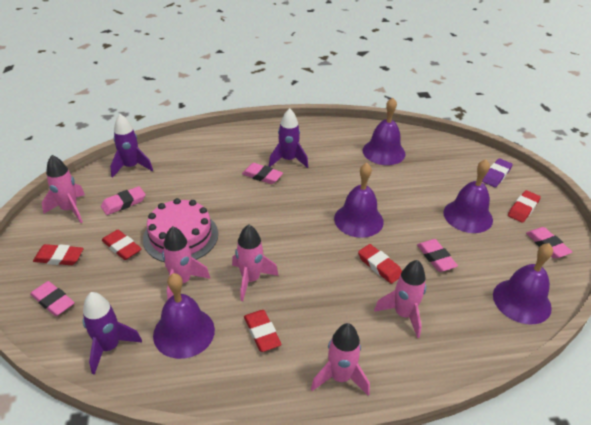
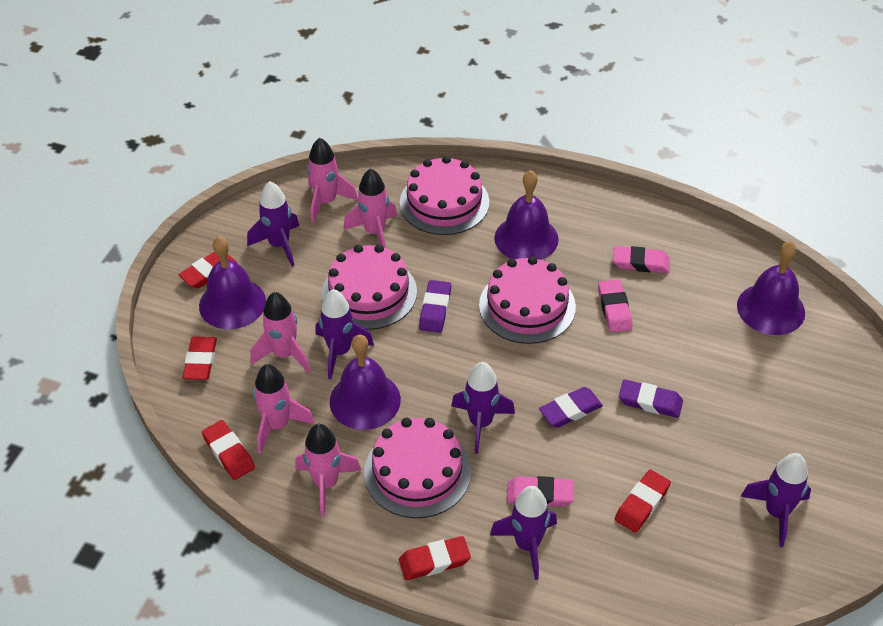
pink cake: [143,198,218,262] = 1 -> [321,244,417,330] [364,417,471,518] [400,156,489,235] [479,256,576,344] = 4
pink eraser: [30,281,75,316] [101,186,146,215] [242,163,283,184] [417,239,458,272] [526,227,572,258] = 5 -> [507,476,574,507] [598,280,633,332] [613,246,670,273] = 3
purple bell: [153,273,215,359] [334,163,384,238] [363,98,405,165] [443,159,493,233] [493,243,553,324] = 5 -> [199,236,266,329] [330,335,401,430] [494,170,559,260] [737,241,805,335] = 4
purple eraser: [482,158,513,187] = 1 -> [419,280,451,333] [539,387,603,428] [619,379,683,418] = 3
purple rocket: [83,292,142,375] [110,114,153,178] [269,108,308,168] = 3 -> [247,181,299,267] [316,289,374,379] [451,362,515,454] [490,486,557,580] [741,453,811,547] = 5

